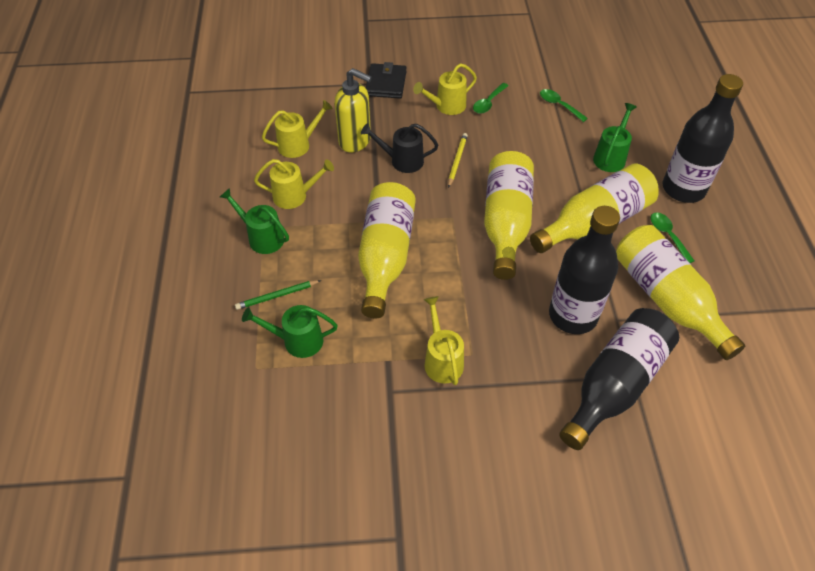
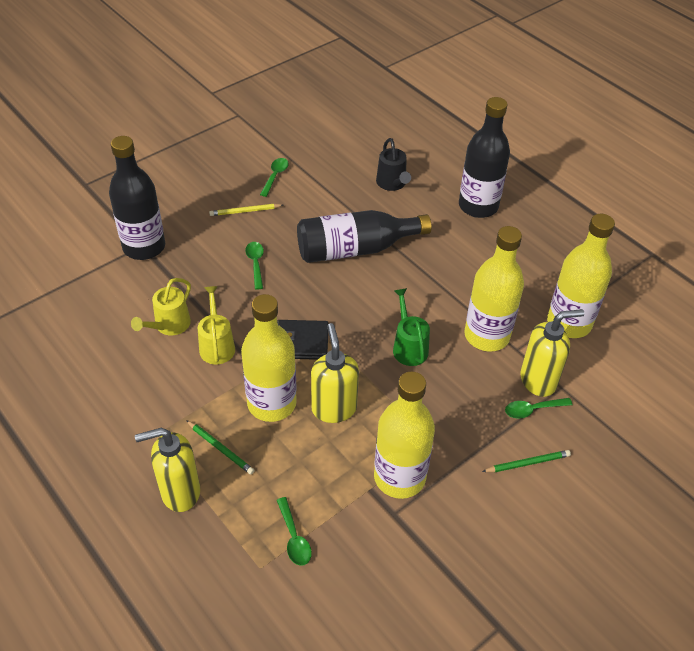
green pencil: [235,280,321,310] = 1 -> [186,420,255,475] [482,450,571,472] = 2
green spoon: [473,83,509,114] [540,89,588,122] [651,212,694,263] = 3 -> [245,242,264,289] [260,158,289,197] [277,497,312,566] [505,398,572,419] = 4
green watering can: [220,188,289,254] [242,305,338,358] [593,103,637,172] = 3 -> [393,288,430,366] = 1
yellow soap dispenser: [335,68,372,153] = 1 -> [135,428,200,512] [311,323,359,423] [520,309,584,397] = 3
yellow watering can: [254,159,334,209] [262,100,333,158] [413,63,477,115] [424,296,464,385] = 4 -> [131,278,191,335] [198,286,235,364] = 2

